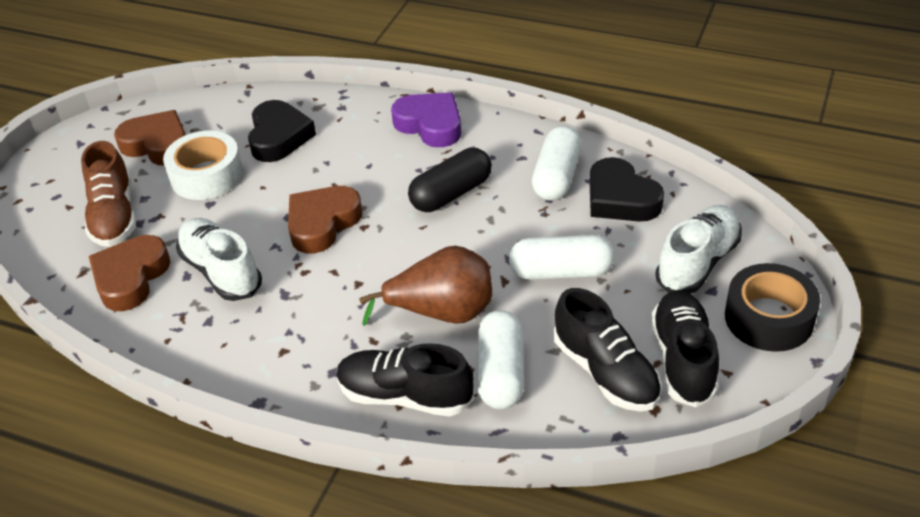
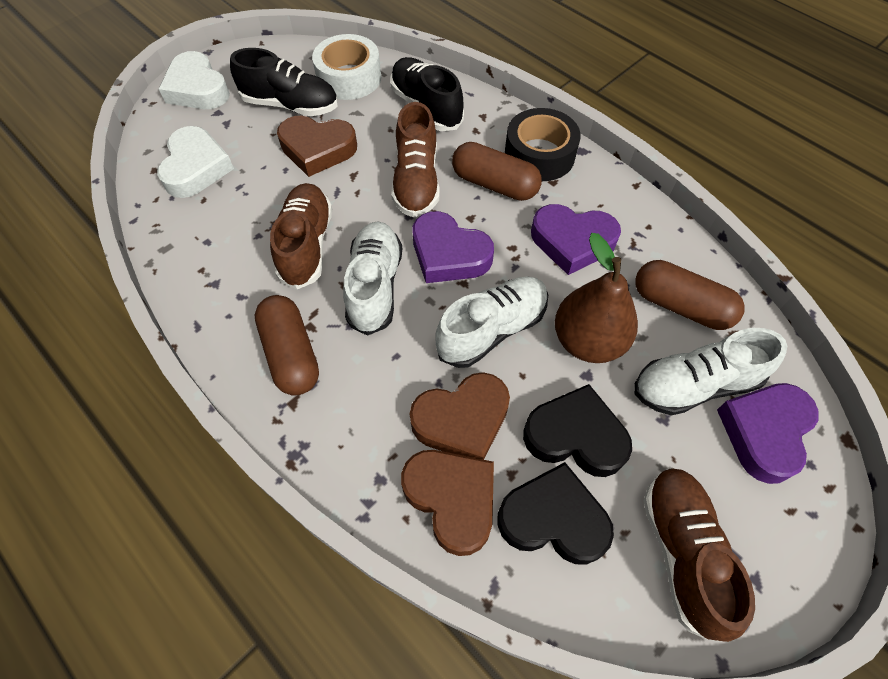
black capsule: [408,148,492,212] = 1 -> none = 0
black shoe: [337,343,474,417] [554,288,662,412] [651,290,719,407] = 3 -> [230,48,338,116] [390,57,464,131] = 2
brown capsule: none = 0 -> [255,295,319,396] [452,142,542,201] [635,260,745,330] = 3
brown shoe: [81,141,136,247] = 1 -> [270,183,332,289] [391,102,440,217] [643,467,755,642] = 3
purple heart: [391,92,461,147] = 1 -> [413,211,494,283] [531,204,621,275] [717,383,819,484] = 3
white capsule: [477,310,524,409] [509,235,615,280] [532,126,582,201] = 3 -> none = 0
white heart: none = 0 -> [157,126,234,198] [159,51,230,109] = 2
white shoe: [176,218,262,301] [655,205,742,294] = 2 -> [343,222,402,336] [436,276,548,368] [634,328,787,415] = 3

